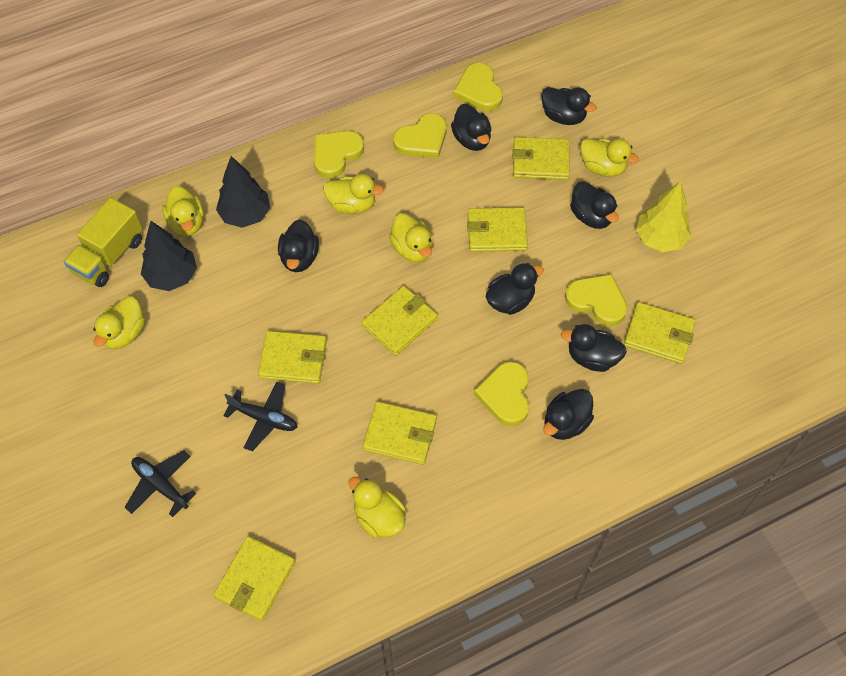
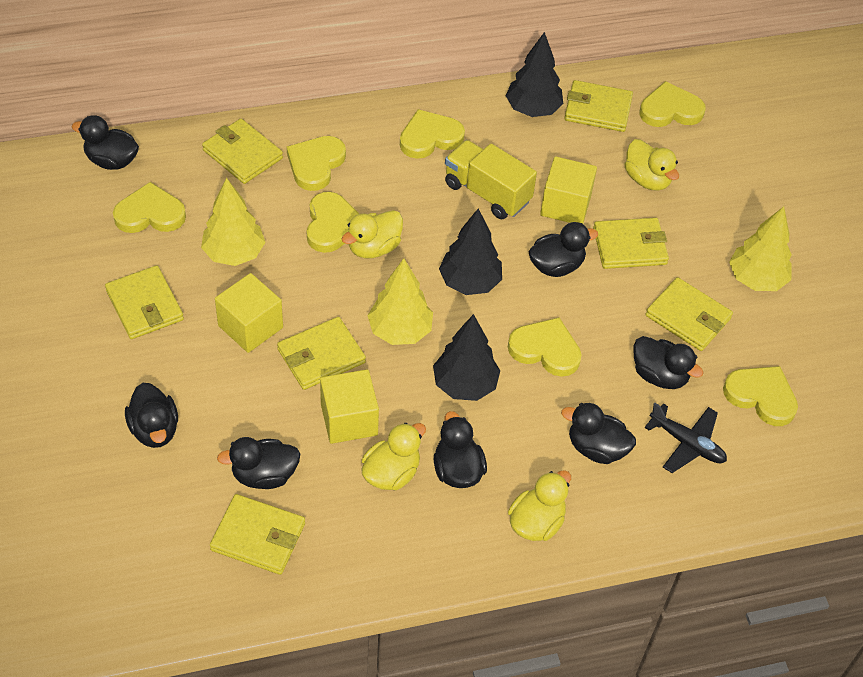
black plane: [125,450,196,517] [223,382,297,451] = 2 -> [645,403,727,473] = 1
black tree: [141,221,197,291] [216,156,270,228] = 2 -> [433,314,500,401] [439,209,502,295] [506,32,563,117] = 3
yellow cube: none = 0 -> [215,273,283,353] [320,369,379,444] [540,156,597,223] = 3
yellow duck: [93,297,145,349] [162,186,204,236] [323,174,384,214] [348,477,406,538] [389,213,432,262] [580,138,639,177] = 6 -> [342,210,403,258] [361,423,426,490] [508,470,571,541] [624,139,679,191] = 4
yellow heart: [314,131,364,178] [393,113,447,158] [453,63,503,111] [474,361,529,426] [565,274,627,326] = 5 -> [113,182,186,233] [287,136,346,191] [307,192,359,253] [400,109,465,159] [508,317,582,377] [639,81,706,127] [723,366,798,426] = 7
yellow tree: [636,181,691,252] = 1 -> [201,178,265,266] [368,258,433,345] [729,206,792,291] = 3

